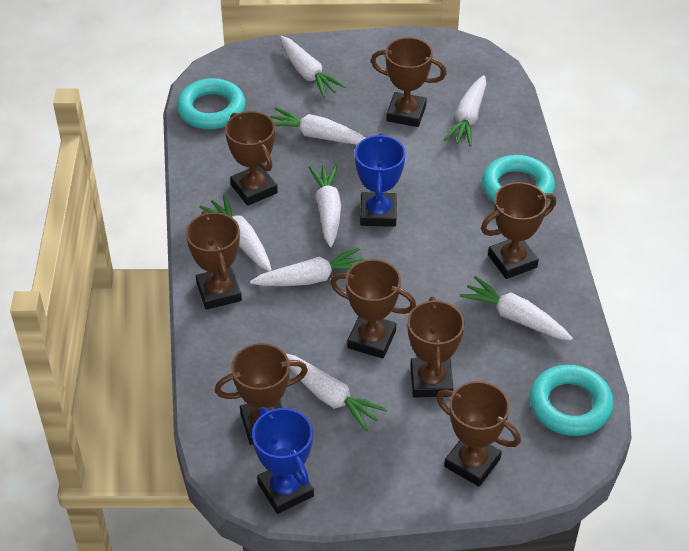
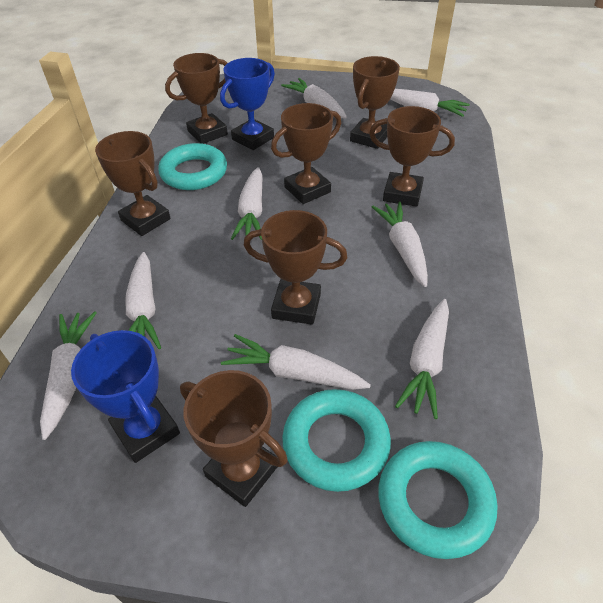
brown trophy: [186,211,242,310] [215,343,308,445] [225,111,278,206] [330,259,416,359] [371,37,447,127] [408,297,464,397] [436,381,521,487] [481,182,556,279] = 8 -> [95,131,171,236] [165,53,228,144] [180,370,288,507] [244,210,347,325] [271,103,341,204] [350,56,400,149] [369,106,455,207] = 7

